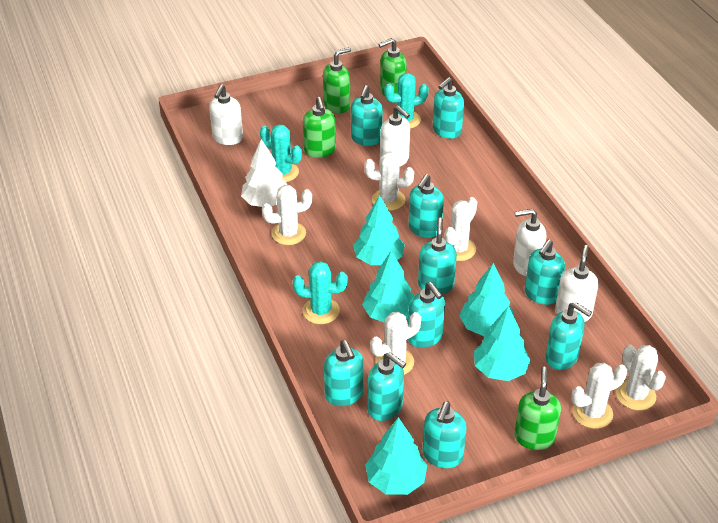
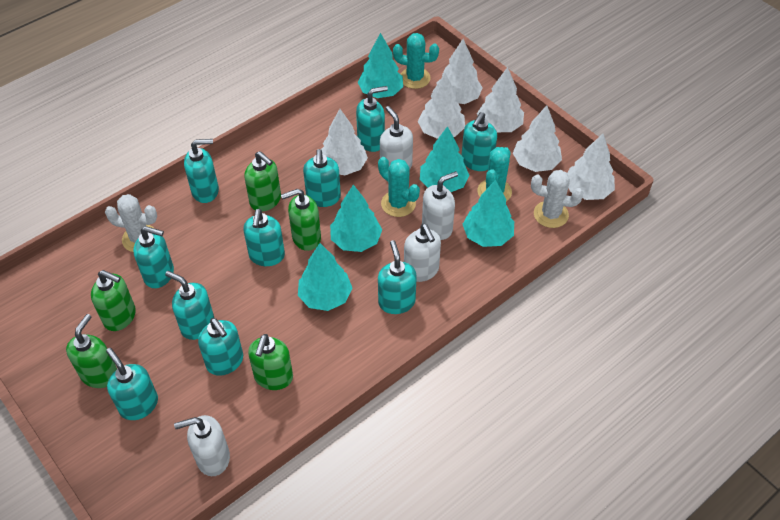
green soap dispenser: [303,97,336,158] [323,47,351,113] [378,38,407,96] [514,367,561,450] = 4 -> [66,314,117,388] [91,270,136,331] [244,151,281,211] [248,334,293,390] [281,189,321,251] = 5
white cactus: [262,185,312,245] [364,152,414,211] [370,312,421,375] [444,197,477,261] [571,363,627,429] [616,345,666,411] = 6 -> [105,194,157,252] [531,170,583,228] = 2
white tree: [241,139,287,207] = 1 -> [321,109,368,175] [418,73,465,139] [437,39,483,104] [477,67,524,132] [513,106,562,172] [567,134,615,200] = 6

